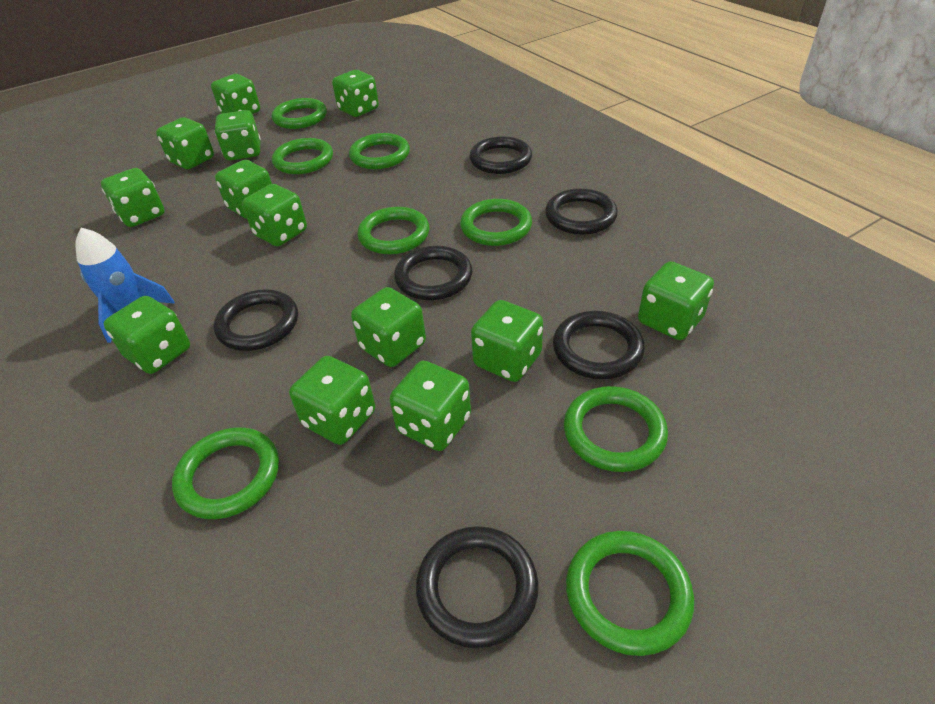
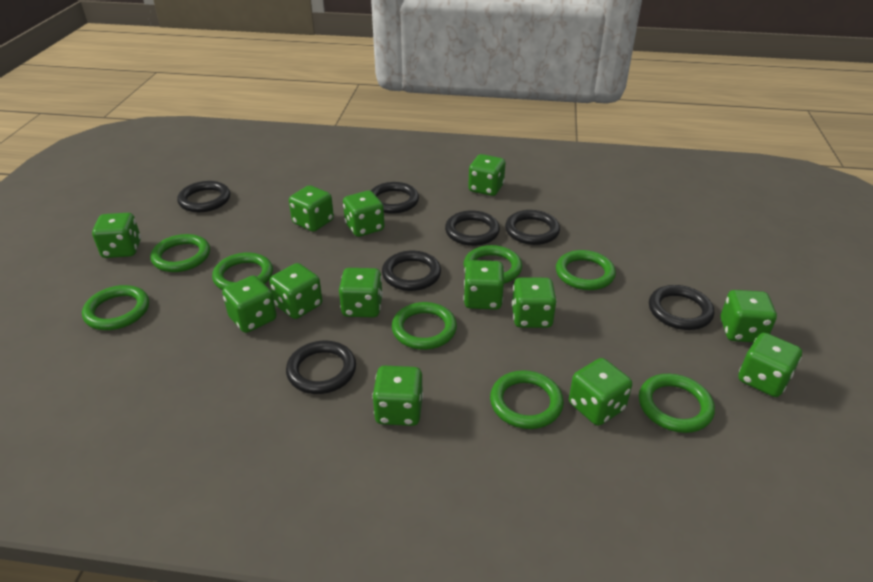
black ring: [213,289,298,351] [394,246,472,300] [416,526,539,648] [469,136,532,174] [545,188,618,235] [553,311,645,379] = 6 -> [177,181,230,212] [286,341,356,394] [371,182,419,214] [382,251,441,291] [445,210,500,246] [505,210,560,245] [649,285,714,330] = 7
blue rocket: [75,228,175,343] = 1 -> none = 0

